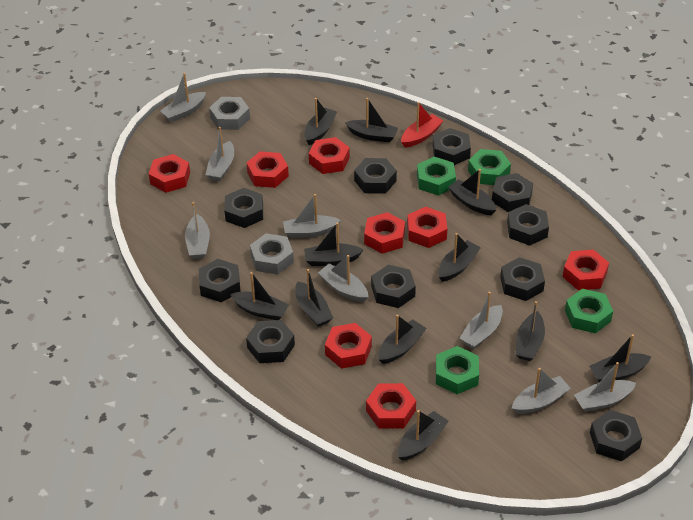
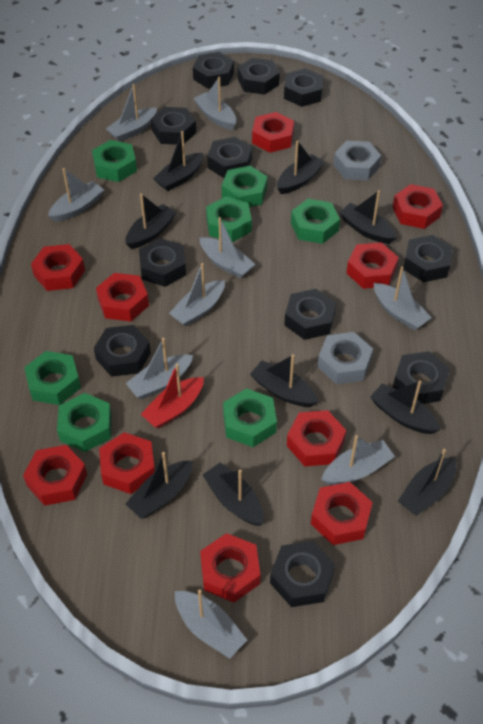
black boat: [230,272,289,320] [295,269,333,327] [304,98,337,145] [304,222,363,266] [345,98,398,142] [378,315,426,364] [398,410,449,461] [438,233,481,282] [448,169,496,215] [516,301,545,361] [589,334,651,382] = 11 -> [125,452,193,519] [126,194,176,249] [153,131,203,191] [203,462,264,526] [250,354,318,407] [277,140,325,194] [339,190,397,244] [370,380,440,434] [398,449,457,516] = 9
black nut: [199,259,241,302] [224,188,263,228] [246,320,295,363] [354,158,397,194] [371,265,416,308] [433,128,471,165] [492,173,533,212] [500,257,545,301] [507,204,549,246] [590,410,642,461] = 10 -> [94,325,151,377] [139,238,186,287] [151,107,196,145] [193,52,234,89] [207,137,252,178] [238,58,280,95] [270,541,335,607] [284,68,323,107] [284,289,336,340] [393,351,450,404] [403,235,453,283] = 11
green nut: [417,157,456,195] [436,346,479,394] [468,149,511,185] [565,289,613,334] = 4 -> [24,351,81,405] [57,393,112,452] [92,140,137,182] [206,196,252,242] [222,166,268,207] [223,388,277,447] [291,199,340,244] = 7
grey boat: [160,73,206,122] [185,202,210,259] [206,127,234,181] [283,194,341,238] [318,255,368,302] [459,292,503,349] [512,368,571,414] [574,362,636,412] = 8 -> [48,168,104,222] [106,84,157,142] [126,338,193,399] [169,263,225,326] [175,590,247,659] [193,77,236,130] [200,217,255,278] [321,435,395,485] [374,266,432,330] = 9
red nut: [149,154,190,193] [247,151,289,188] [309,137,350,174] [325,323,372,369] [364,212,405,254] [366,383,416,429] [407,207,447,248] [563,250,609,290] = 8 -> [23,445,87,506] [31,244,85,291] [96,273,149,321] [99,432,155,494] [200,533,260,603] [252,112,294,153] [287,410,347,466] [311,482,373,545] [347,242,399,289] [392,184,443,229] = 10

